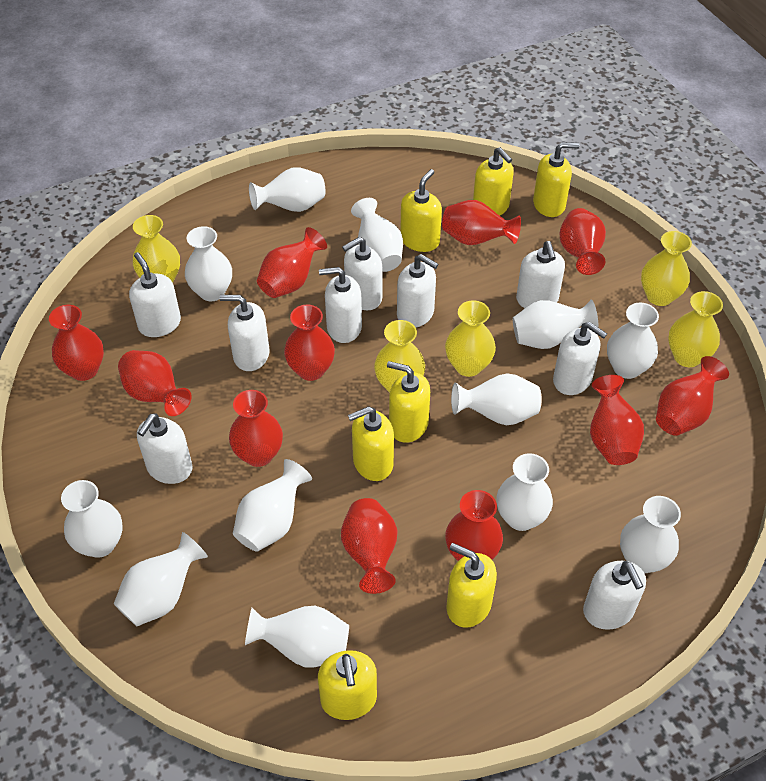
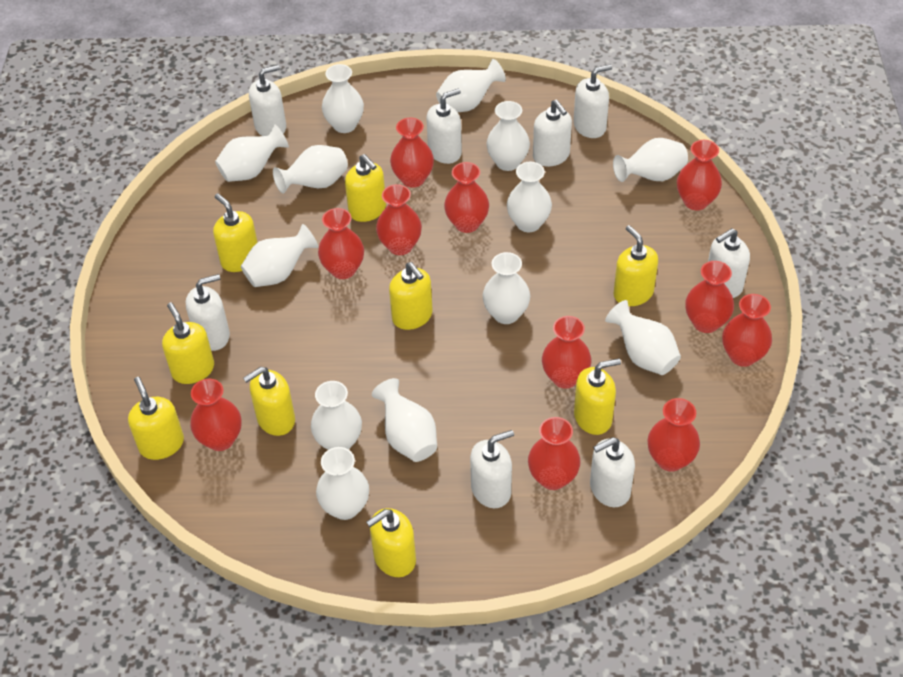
white soap dispenser: [129,252,181,337] [137,413,193,484] [219,295,270,371] [319,267,362,343] [342,237,382,310] [397,254,438,327] [516,241,565,308] [553,322,607,395] [583,561,646,630] = 9 -> [186,274,230,351] [249,65,286,136] [426,88,462,164] [470,430,514,508] [533,100,572,167] [574,64,612,138] [590,437,635,507] [708,228,750,298] = 8
white vase: [61,480,122,558] [114,532,208,626] [185,226,232,301] [233,459,312,552] [245,606,349,667] [249,168,325,212] [351,198,403,272] [451,374,542,425] [496,453,553,531] [513,299,598,349] [607,303,659,379] [620,496,681,573] = 12 -> [215,124,289,182] [241,224,318,287] [273,145,348,193] [311,381,362,450] [316,447,369,520] [322,64,364,133] [372,378,437,462] [436,59,506,112] [482,252,530,324] [486,101,530,171] [507,162,552,233] [605,300,681,375] [613,138,688,182] = 13
yellow soap dispenser: [318,650,377,720] [348,406,394,481] [387,361,430,443] [400,169,442,252] [446,543,497,628] [473,147,514,216] [533,142,579,217] = 7 -> [128,377,184,460] [162,302,214,384] [213,193,258,272] [243,367,295,436] [345,154,386,222] [366,508,416,577] [389,262,433,330] [574,358,621,435] [613,225,658,306] = 9
yellow vase: [133,215,180,283] [374,320,425,393] [445,300,496,377] [641,231,692,306] [668,291,723,367] = 5 -> none = 0

